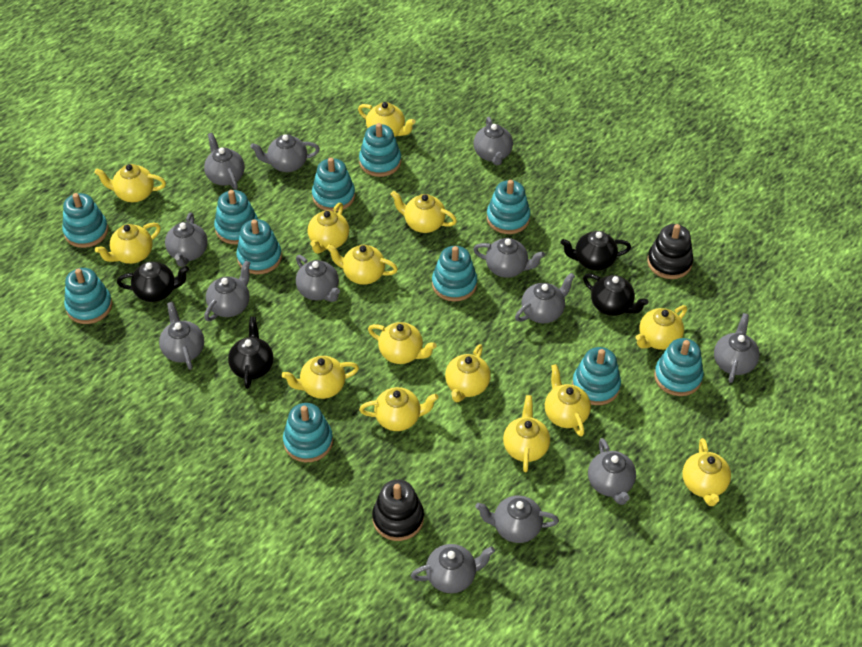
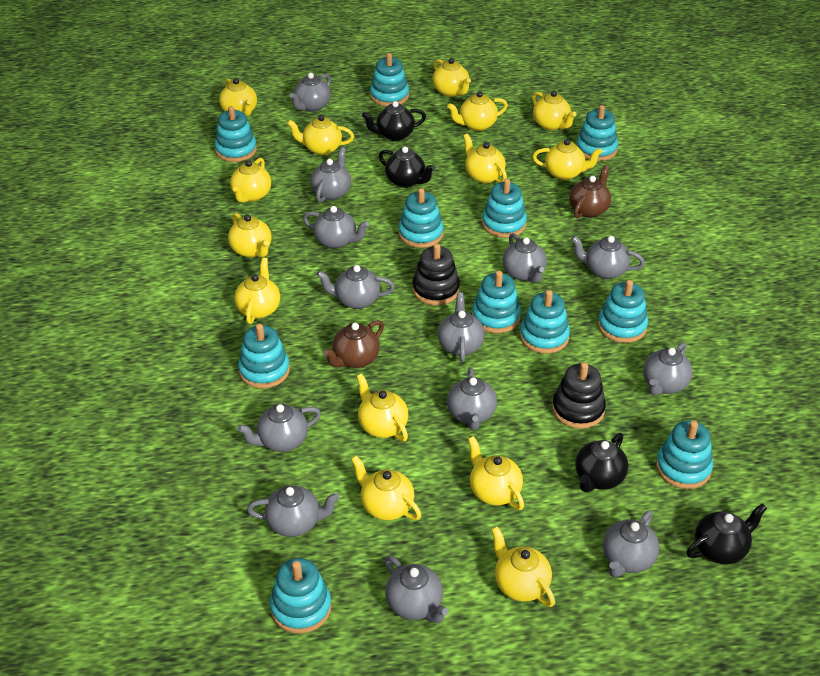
brown teapot: none = 0 -> [323,320,384,368] [569,165,611,218] = 2

